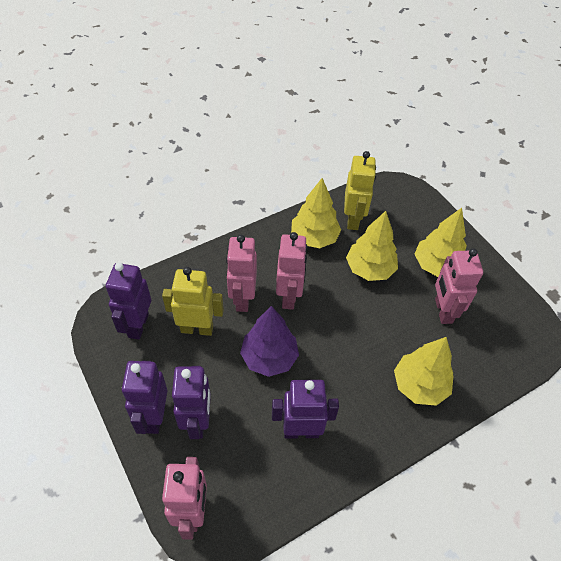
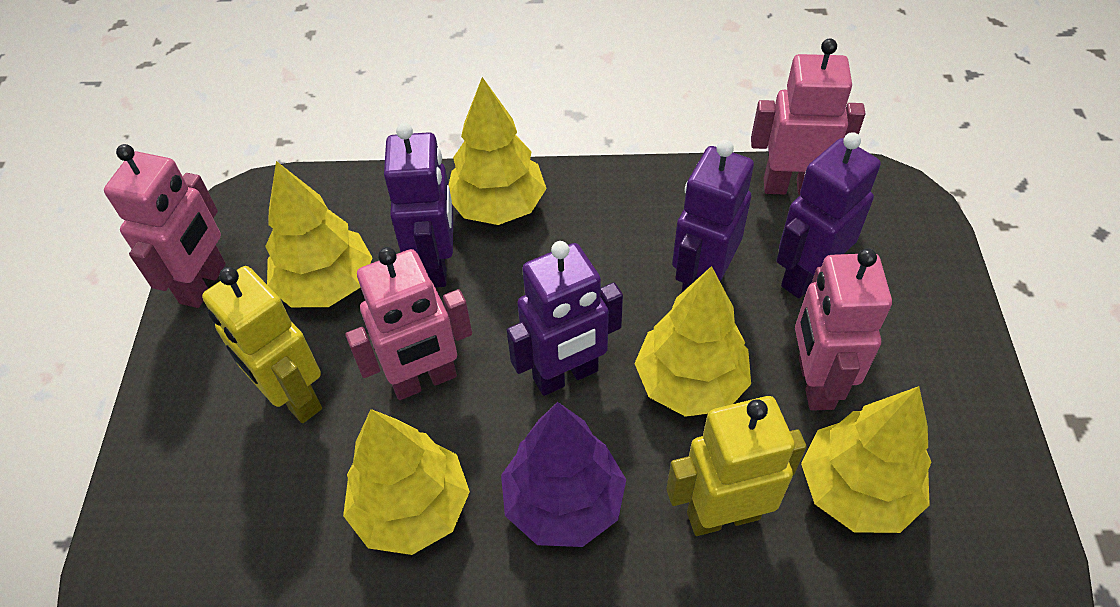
yellow tree: [291,178,341,248] [346,211,398,281] [394,337,454,406] [415,208,467,277] = 4 -> [265,161,373,307] [343,409,470,555] [449,77,547,225] [634,266,751,417] [801,386,932,533] = 5

